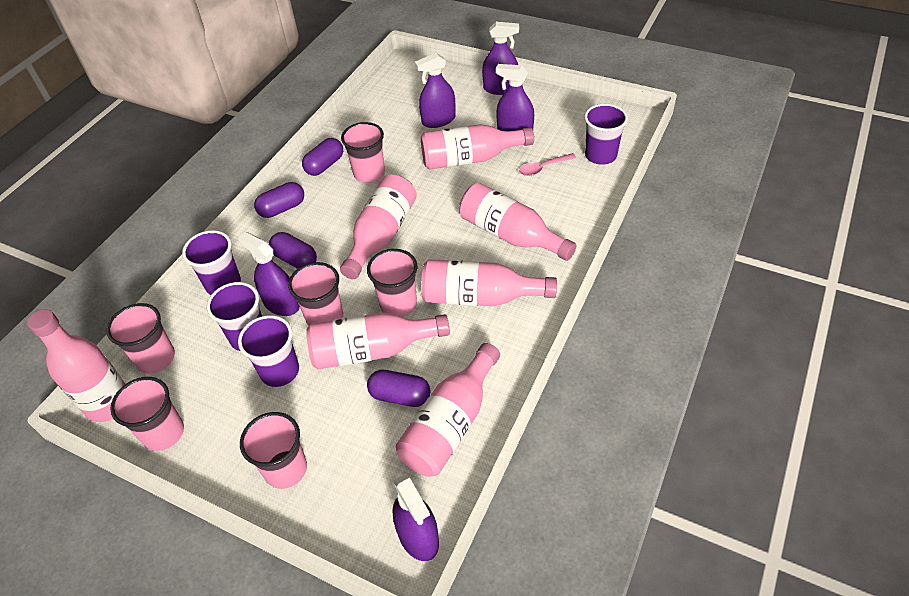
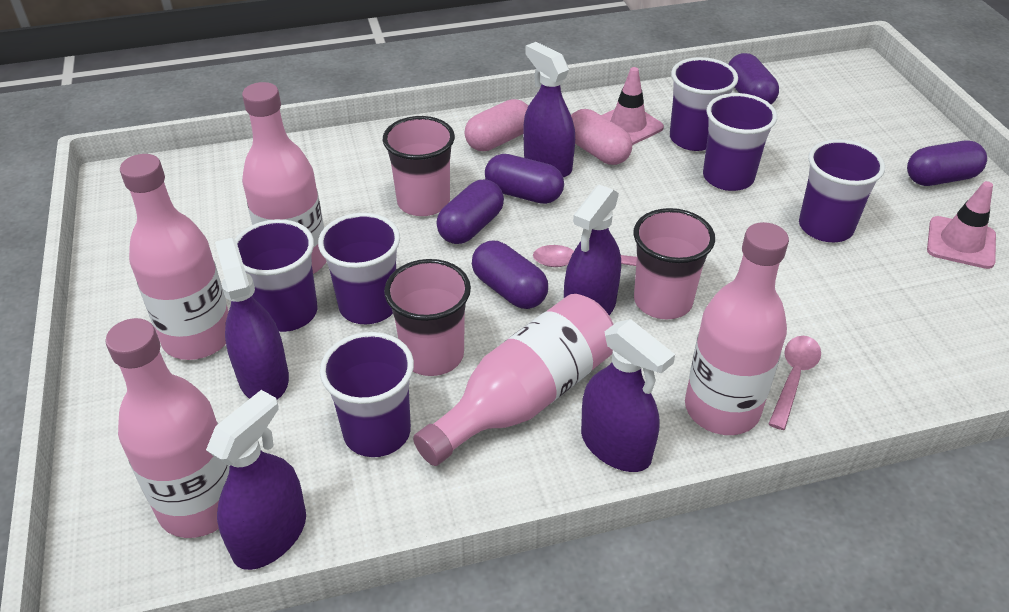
pink bottle: [27,309,125,422] [306,312,450,369] [340,175,417,279] [396,343,500,477] [421,124,534,170] [421,259,557,306] [459,183,577,261] = 7 -> [105,318,229,538] [120,154,229,360] [242,82,326,274] [413,294,614,466] [685,222,789,435] = 5
pink capsule: none = 0 -> [464,99,528,151] [571,109,632,165] = 2
pink cup: [107,303,175,373] [110,377,184,451] [240,412,307,489] [288,262,343,326] [341,122,385,183] [367,249,417,317] = 6 -> [383,116,455,216] [384,259,471,376] [633,208,715,319] = 3
pink spoon: [519,153,576,176] = 1 -> [533,245,637,267] [769,336,821,430] = 2
pink traffic cone: none = 0 -> [601,67,664,145] [927,181,996,269] = 2
purple capsule: [254,182,304,218] [269,232,317,269] [302,138,343,176] [367,370,430,407] = 4 -> [436,179,504,244] [472,241,548,309] [485,154,564,204] [728,53,779,104] [907,140,987,186] = 5
purple cup: [182,230,241,295] [207,282,262,351] [238,315,299,387] [584,104,628,165] = 4 -> [235,219,317,332] [318,213,400,324] [320,332,414,457] [670,57,738,151] [703,93,777,191] [799,139,885,242] = 6

